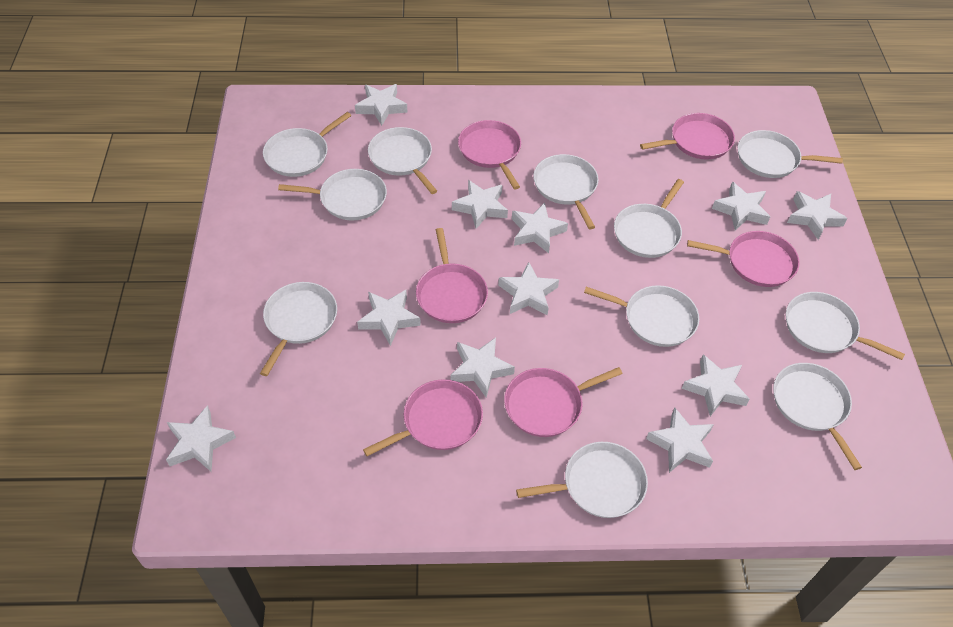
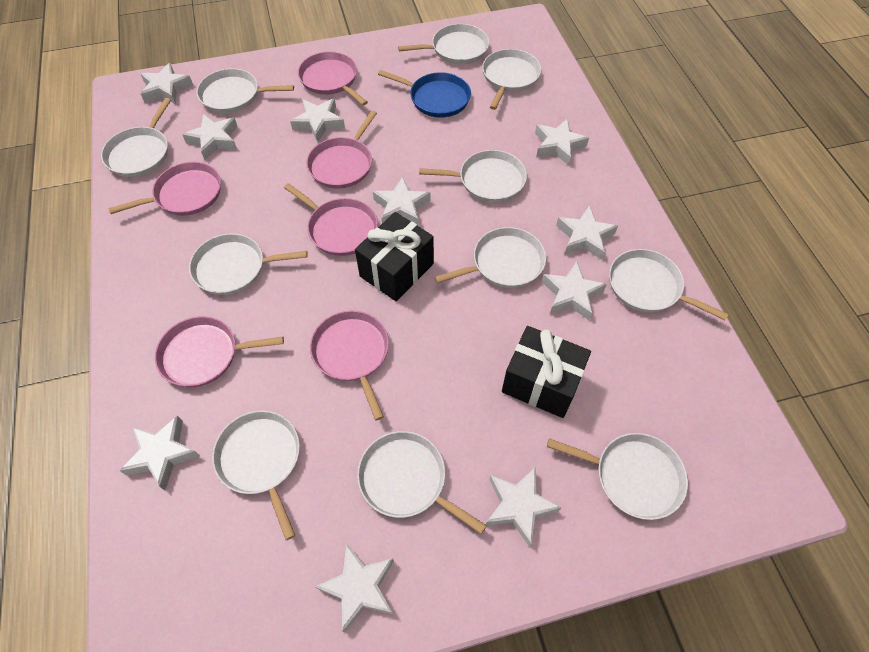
black gift: none = 0 -> [355,212,434,301] [502,326,591,418] = 2
blue pan: none = 0 -> [378,70,471,117] = 1
white star: [166,405,236,471] [355,84,408,126] [357,290,421,346] [451,337,515,398] [452,180,508,229] [498,262,559,315] [512,203,568,253] [646,407,714,473] [682,354,750,416] [712,182,770,230] [787,191,848,240] = 11 -> [119,416,200,490] [140,63,193,104] [182,114,238,160] [290,98,345,142] [315,544,394,633] [373,176,430,226] [486,467,562,547] [535,118,589,166] [542,261,607,320] [556,206,618,260] = 10

